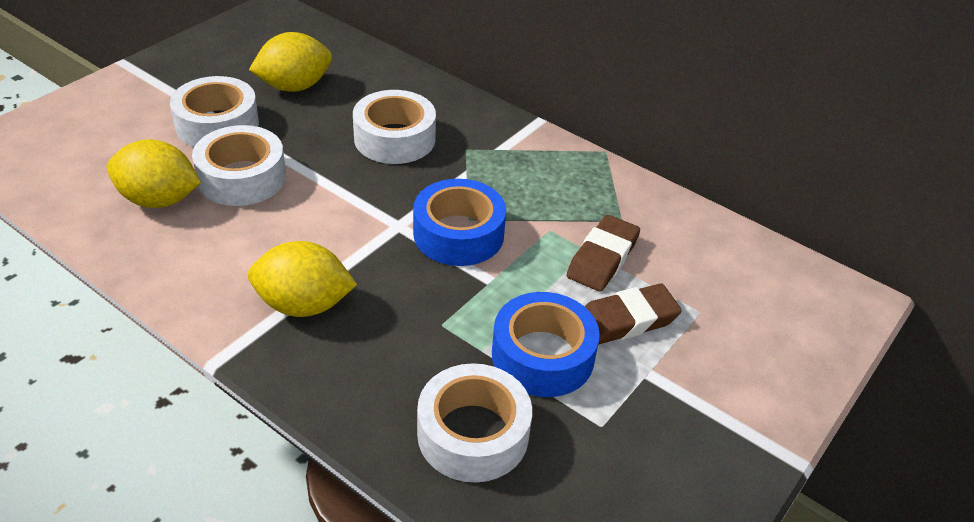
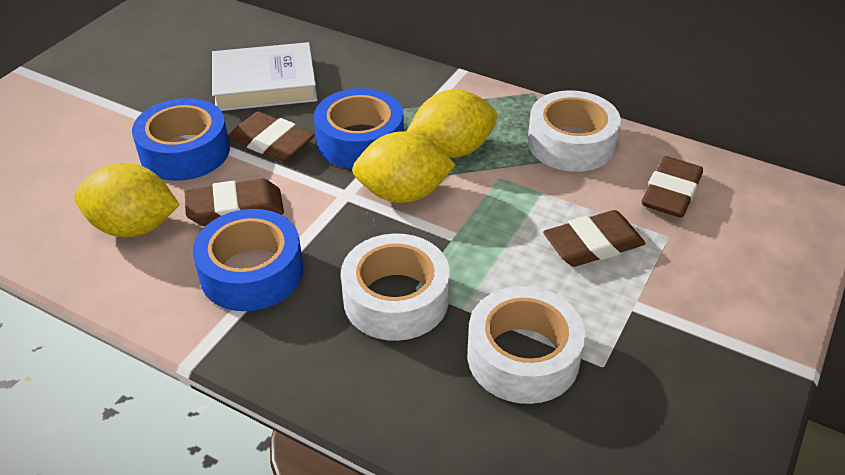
blue tape: [413,179,506,266] [492,292,600,397] = 2 -> [132,98,230,181] [193,209,303,311] [314,88,404,169] = 3
brown eraser: [566,215,640,292] [584,283,682,345] = 2 -> [185,179,284,226] [228,111,315,161] [543,210,645,267] [642,156,703,218] = 4
white book: none = 0 -> [212,42,317,111] = 1
white tape: [170,76,259,147] [192,125,286,206] [353,90,436,164] [417,363,532,482] = 4 -> [341,233,450,341] [467,286,586,404] [528,90,621,172] = 3

